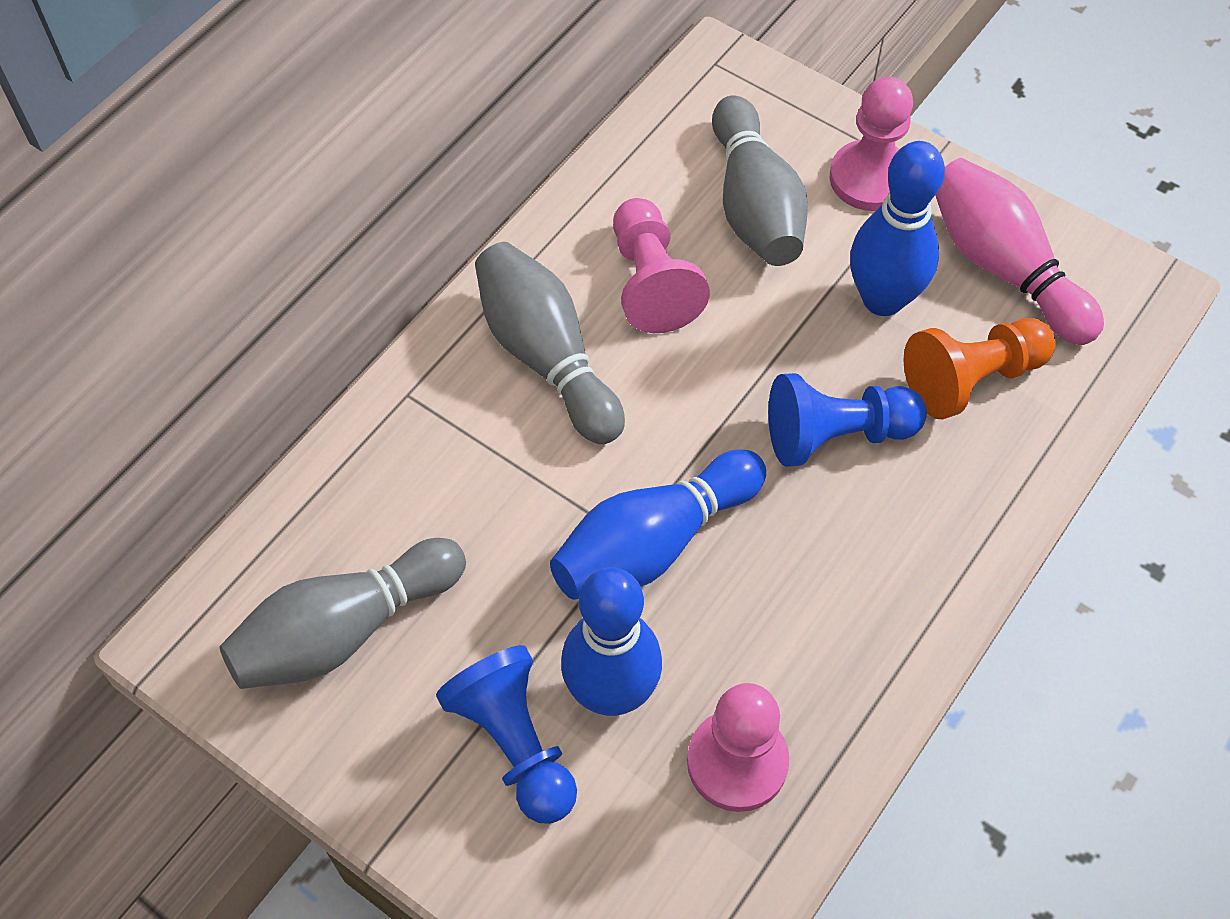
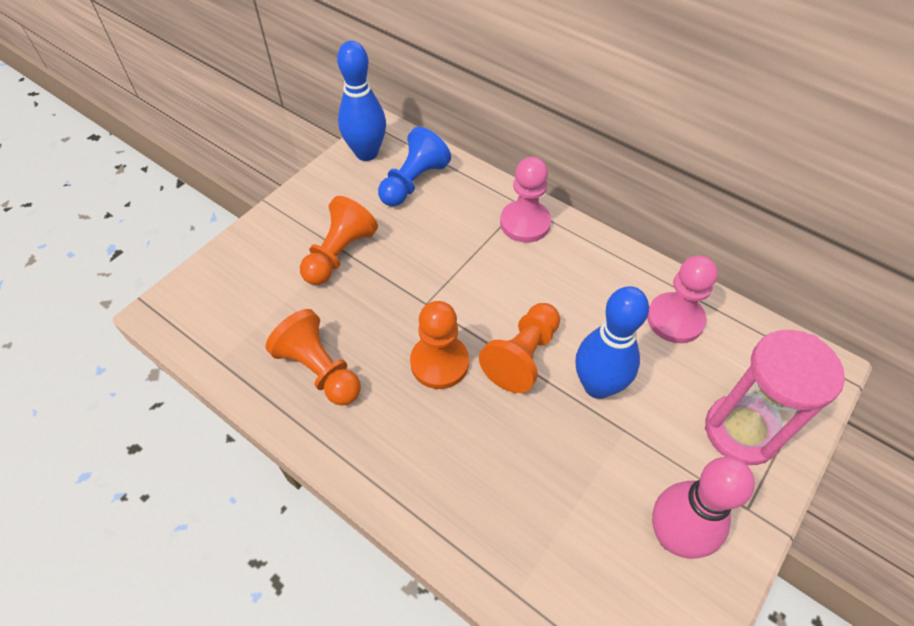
blue bowling pin: [550,450,766,600] [561,567,662,716] [850,141,945,316] = 3 -> [337,41,386,161] [575,286,649,399] = 2
blue pawn: [436,645,577,824] [768,373,927,467] = 2 -> [378,127,451,206] = 1
grey bowling pin: [219,538,466,689] [475,242,625,444] [712,95,808,266] = 3 -> none = 0
orange pawn: [903,318,1056,419] = 1 -> [266,309,361,406] [300,196,378,285] [410,301,469,389] [479,303,560,393] = 4
pink hourglass: none = 0 -> [705,330,845,465] = 1
pink pawn: [613,198,710,333] [687,683,789,812] [830,77,913,211] = 3 -> [500,157,551,243] [647,256,718,343] = 2

